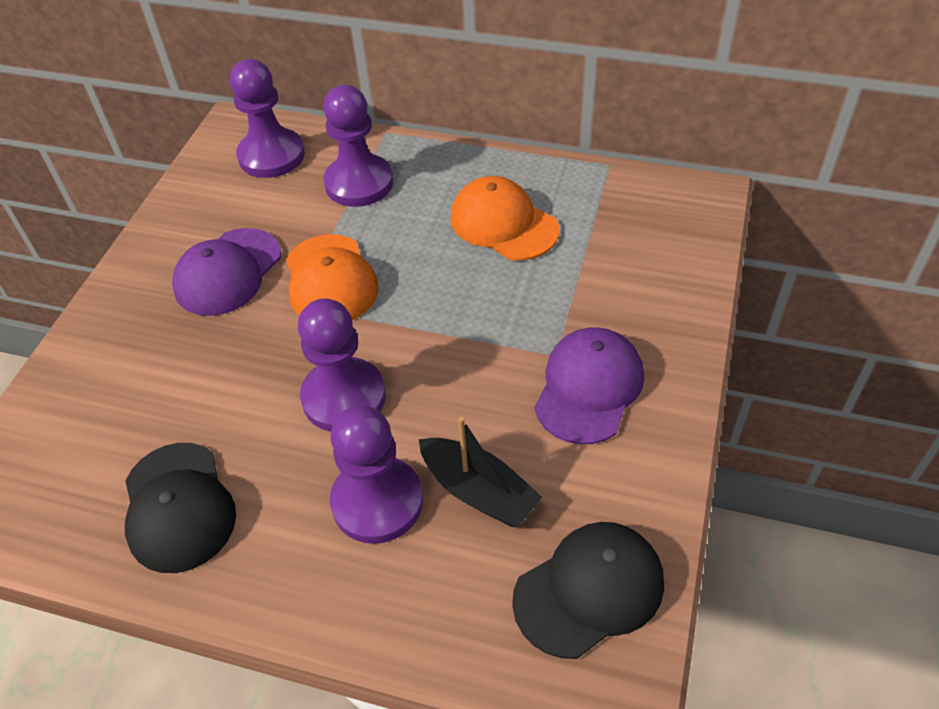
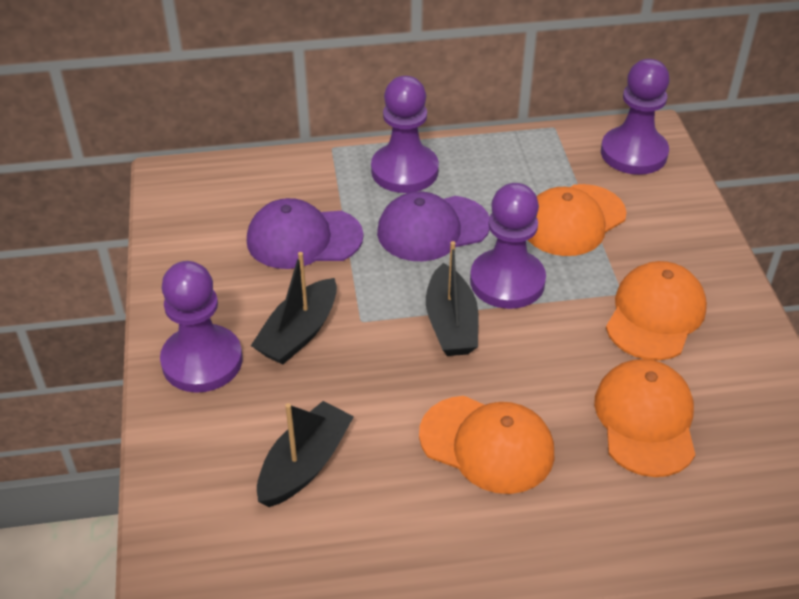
black boat: [419,417,543,527] = 1 -> [251,252,337,365] [257,401,354,507] [426,241,478,356] = 3
black cap: [125,443,236,573] [512,522,664,659] = 2 -> none = 0
orange cap: [286,234,379,320] [450,176,559,261] = 2 -> [419,396,554,494] [528,184,626,256] [594,359,695,477] [606,261,707,361] = 4

